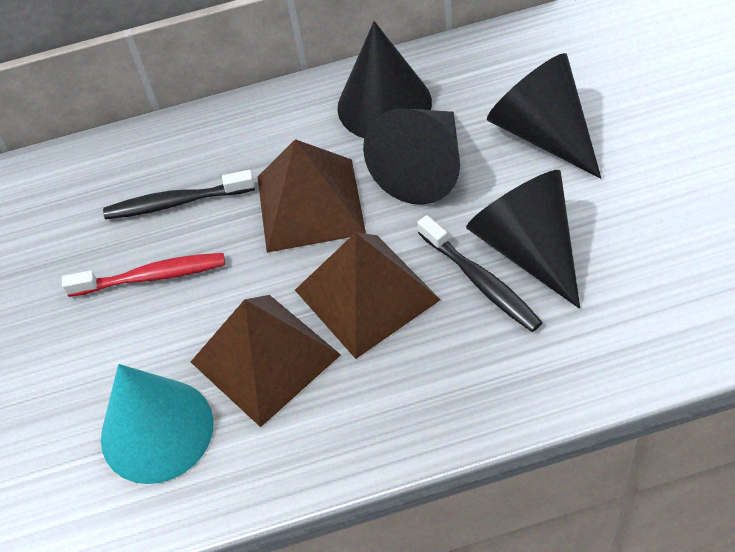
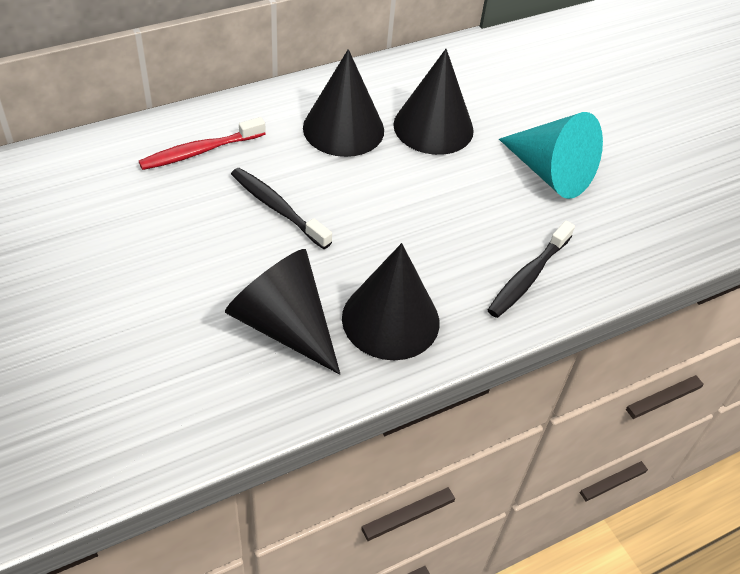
brown pyramid: [191,295,341,427] [258,139,366,253] [295,232,441,359] = 3 -> none = 0

